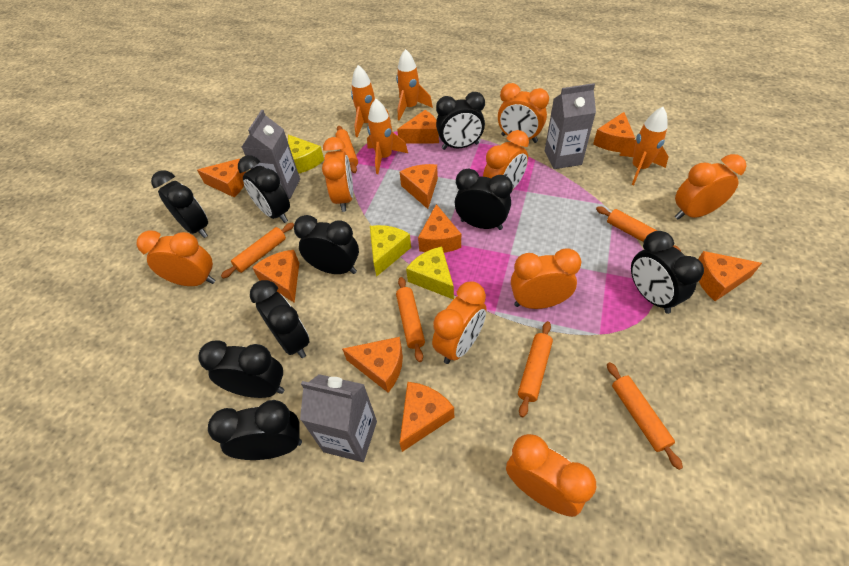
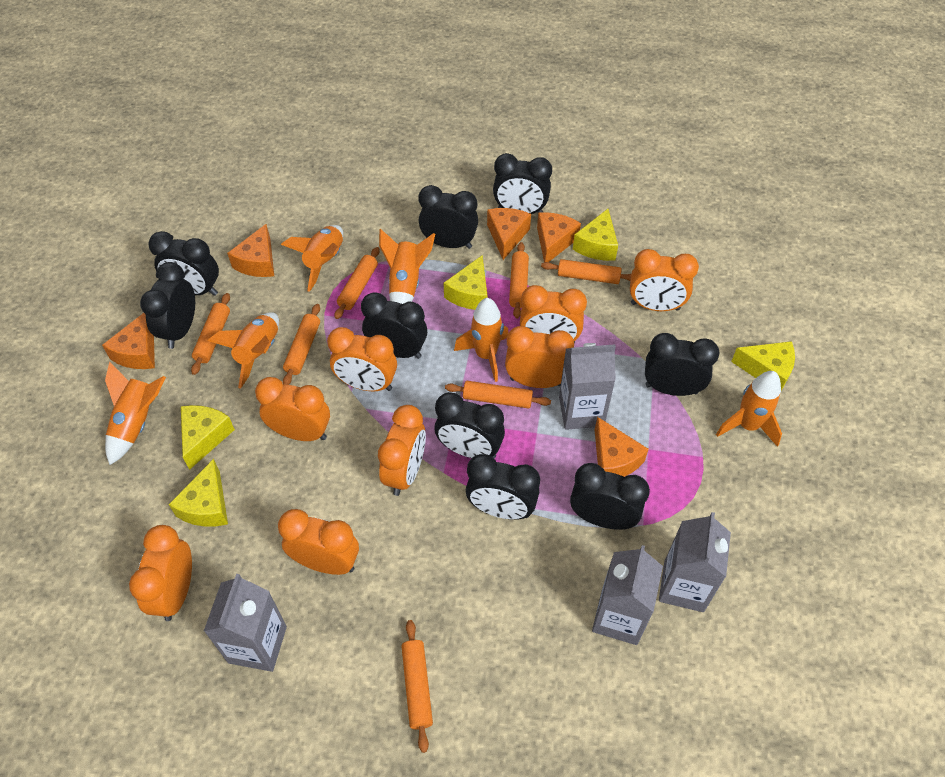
grey carton: [242,110,300,199] [300,374,377,462] [545,83,596,169] = 3 -> [204,574,287,672] [559,343,616,430] [592,545,663,645] [659,512,731,612] = 4
orange cheese: [197,159,246,197] [252,250,299,303] [342,337,403,393] [397,110,439,143] [400,164,438,209] [400,382,454,452] [418,204,461,253] [593,112,635,152] [698,251,762,301] = 9 -> [102,313,155,369] [227,224,274,277] [487,208,531,260] [537,212,581,262] [595,417,649,477] = 5
orange rocket: [351,65,391,137] [367,99,408,174] [396,49,433,121] [619,107,669,185] = 4 -> [105,361,166,465] [208,312,279,389] [281,225,343,292] [379,229,435,304] [454,298,509,382] [716,371,782,447] = 6
orange rolling pin: [221,223,294,278] [335,126,358,173] [396,277,425,362] [518,321,553,417] [596,206,681,251] [607,362,683,470] = 6 -> [191,293,230,375] [283,304,320,385] [335,247,379,319] [401,620,433,753] [445,381,551,409] [509,242,529,319] [541,259,631,284] = 7
yellow cheese: [288,135,324,173] [370,225,411,277] [406,247,454,300] = 3 -> [168,459,228,527] [181,405,235,470] [443,256,487,310] [572,209,618,261] [731,341,795,390] = 5

